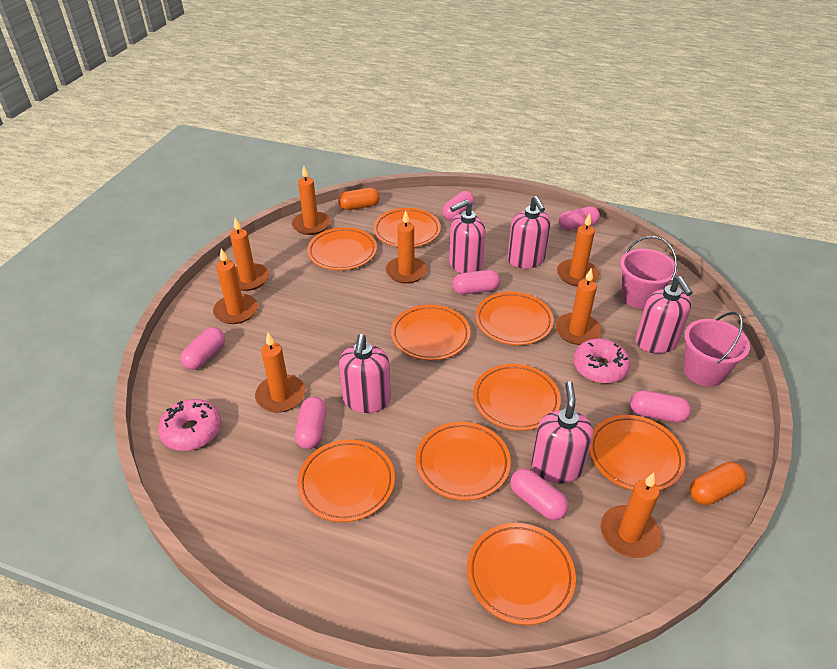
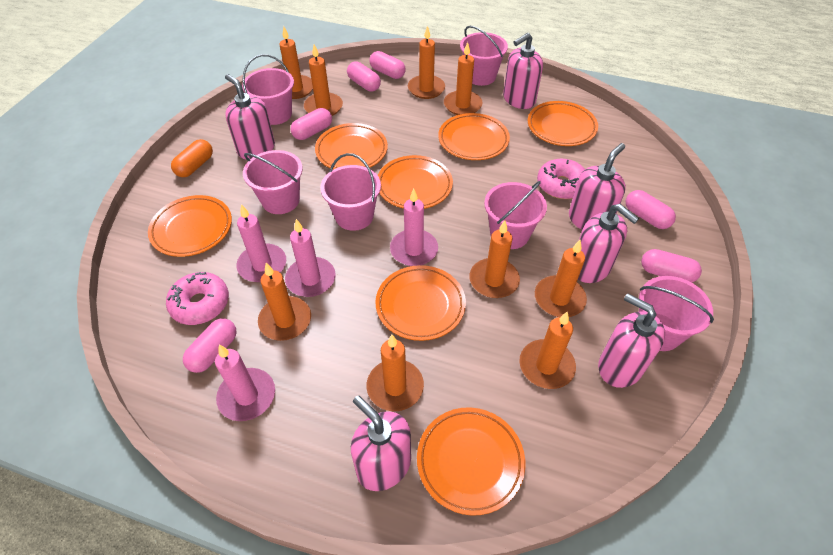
orange candle: [213,248,258,324] [230,218,269,291] [255,333,306,413] [292,166,330,235] [386,210,427,284] [555,268,602,345] [557,213,599,287] [600,473,661,558] = 8 -> [258,263,311,341] [279,27,313,99] [304,45,343,116] [367,335,424,411] [408,26,445,99] [444,42,482,115] [469,220,520,298] [519,311,576,389] [535,240,587,317] = 9
orange capsule: [338,188,380,210] [690,462,747,505] = 2 -> [171,139,213,177] = 1
orange plate: [297,440,395,522] [307,227,377,270] [374,208,441,247] [391,305,471,361] [416,422,511,501] [467,523,576,625] [473,364,561,431] [475,292,554,345] [589,415,685,491] = 9 -> [148,195,232,257] [315,123,388,170] [375,265,466,341] [378,155,453,209] [417,407,525,516] [438,113,510,160] [528,101,598,146] = 7
pink bucket: [620,236,677,309] [683,312,750,387] = 2 -> [242,54,294,125] [243,150,303,214] [320,153,381,231] [460,26,508,86] [484,181,547,249] [639,276,714,351] = 6
pink candle: none = 0 -> [215,344,275,421] [237,204,286,282] [285,219,336,297] [390,189,438,266] = 4
pink capsule: [180,327,225,370] [295,396,327,449] [442,191,475,220] [452,270,500,295] [510,469,568,520] [559,206,600,231] [630,390,691,423] = 7 -> [183,318,237,373] [291,108,332,140] [347,61,381,92] [369,51,406,79] [626,190,676,229] [641,249,702,283] = 6
pink soap dispenser: [339,334,391,413] [449,200,485,273] [507,196,551,269] [531,381,593,484] [635,276,693,354] = 5 -> [225,74,275,160] [351,396,411,491] [503,33,543,109] [569,143,626,230] [578,204,639,283] [598,293,665,388] = 6

